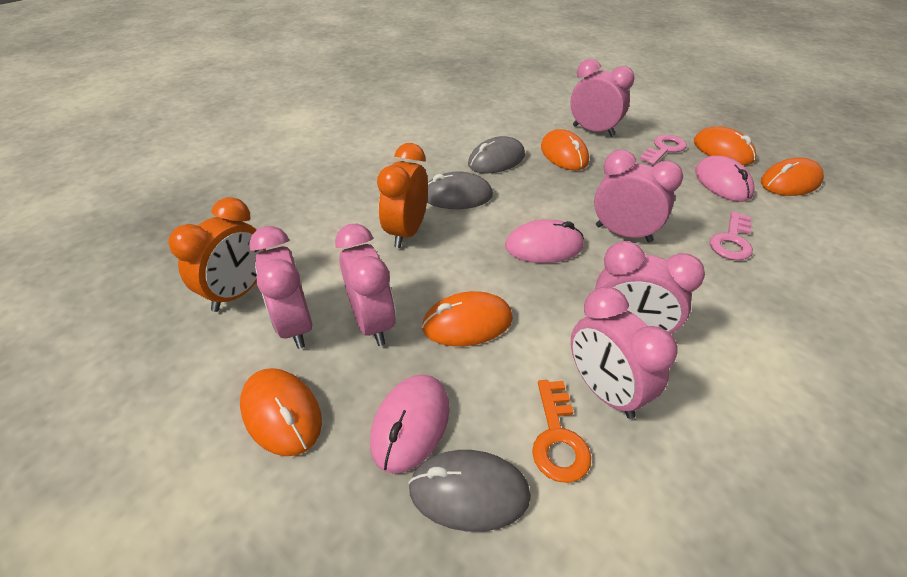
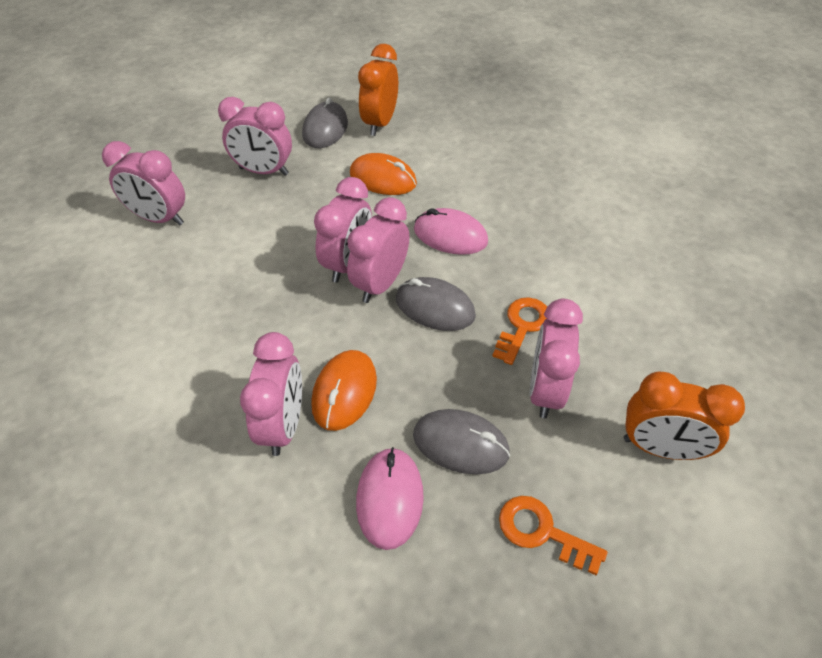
orange key: [532,380,591,483] = 1 -> [492,297,547,365] [499,496,607,575] = 2
orange mouse: [240,368,322,456] [422,291,513,346] [541,129,589,171] [694,127,756,165] [761,158,824,196] = 5 -> [311,350,377,431] [350,153,417,195] = 2
pink key: [640,135,687,165] [710,211,753,260] = 2 -> none = 0
pink mouse: [370,375,449,474] [505,219,584,263] [695,155,755,202] = 3 -> [356,447,424,550] [414,208,488,255] = 2

